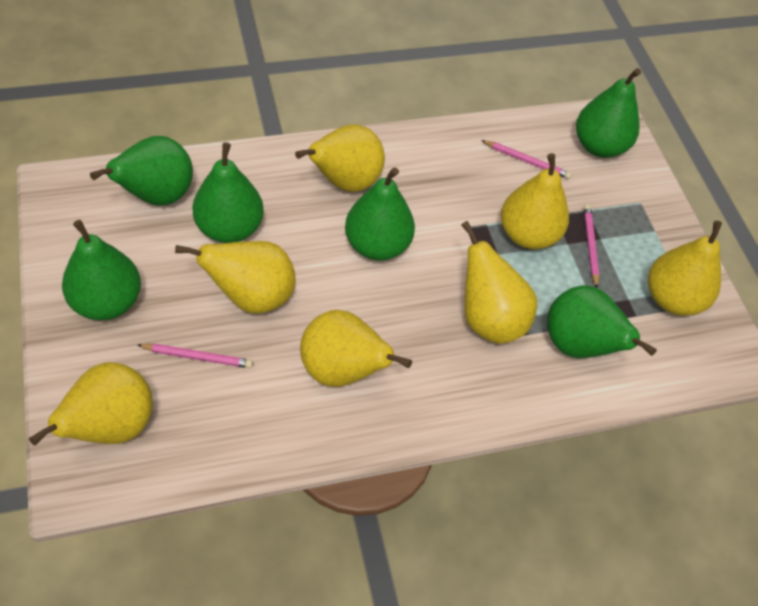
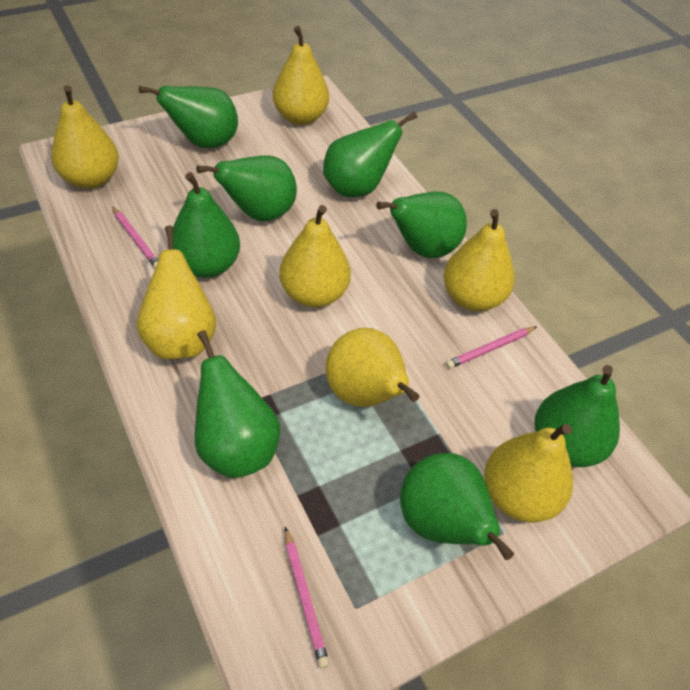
green pear: [62,220,141,320] [90,136,193,205] [192,142,264,243] [345,168,415,261] [547,285,657,358] [576,68,641,158] = 6 -> [139,86,238,148] [173,172,240,278] [195,330,280,478] [196,156,297,221] [323,111,417,197] [376,191,467,258] [400,453,514,560] [535,365,620,467] = 8

